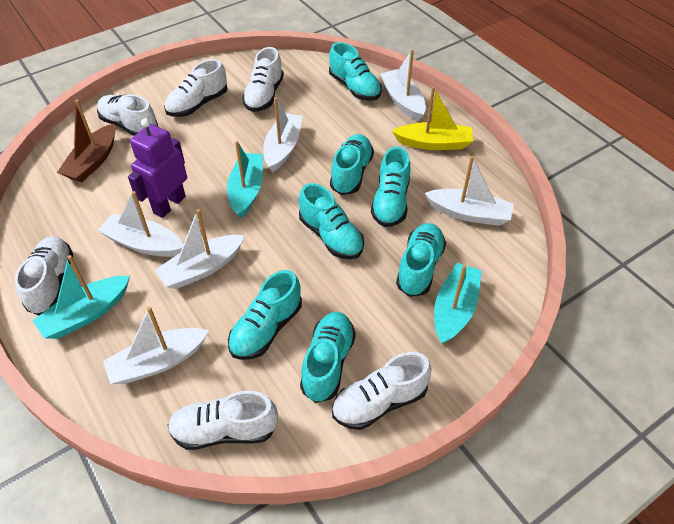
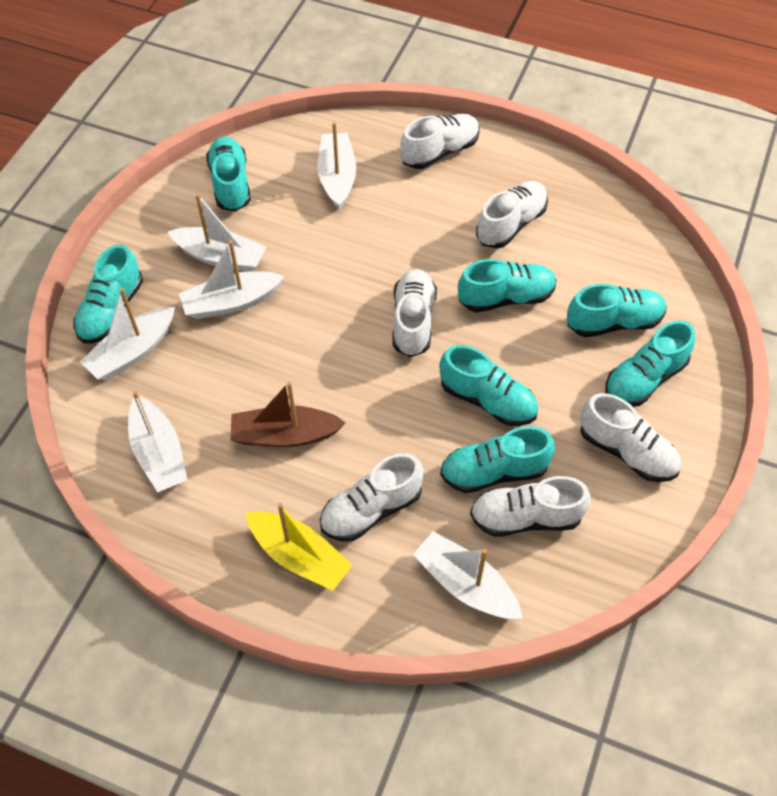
purple robot: [128,118,187,218] = 1 -> none = 0
turquoise boat: [32,255,130,339] [227,141,263,219] [434,263,482,344] = 3 -> none = 0

